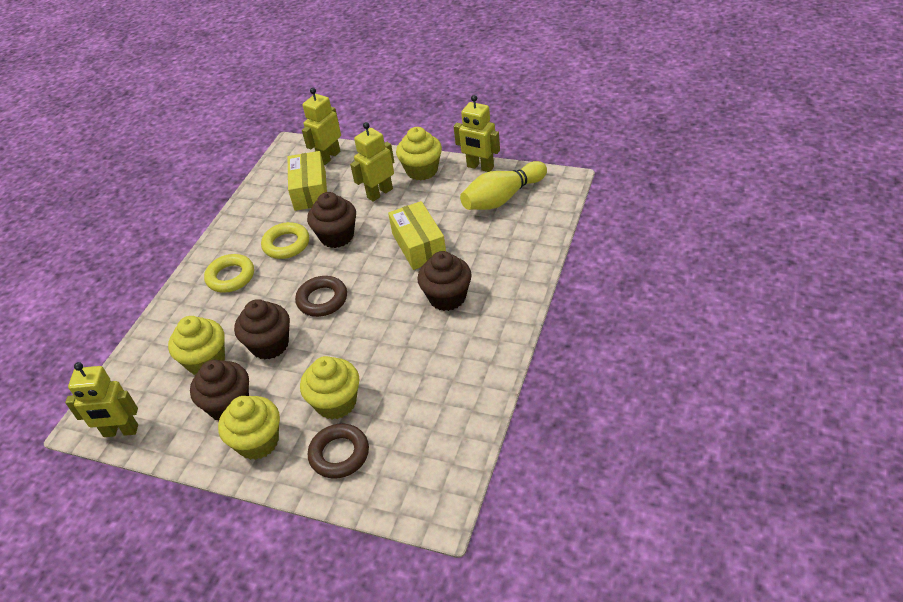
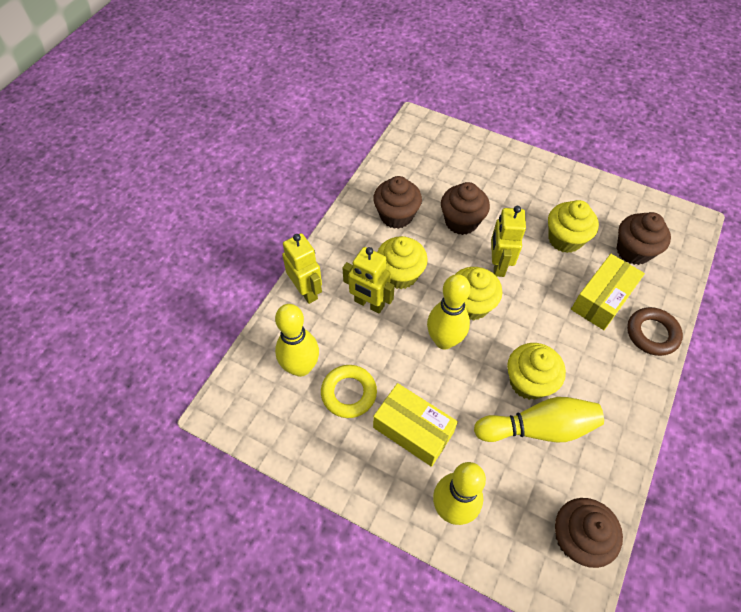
brown ring: [295,276,347,317] [308,424,369,479] = 2 -> [627,307,683,356] = 1
yellow bowling pin: [460,161,547,210] = 1 -> [275,304,319,377] [427,274,471,349] [433,462,486,525] [474,397,604,442] = 4
yellow ring: [204,254,254,293] [261,222,309,259] = 2 -> [321,365,377,418] = 1
yellow robot: [65,362,138,437] [302,88,341,165] [350,122,394,202] [454,95,500,172] = 4 -> [282,233,322,304] [342,247,395,314] [491,206,526,277] = 3

